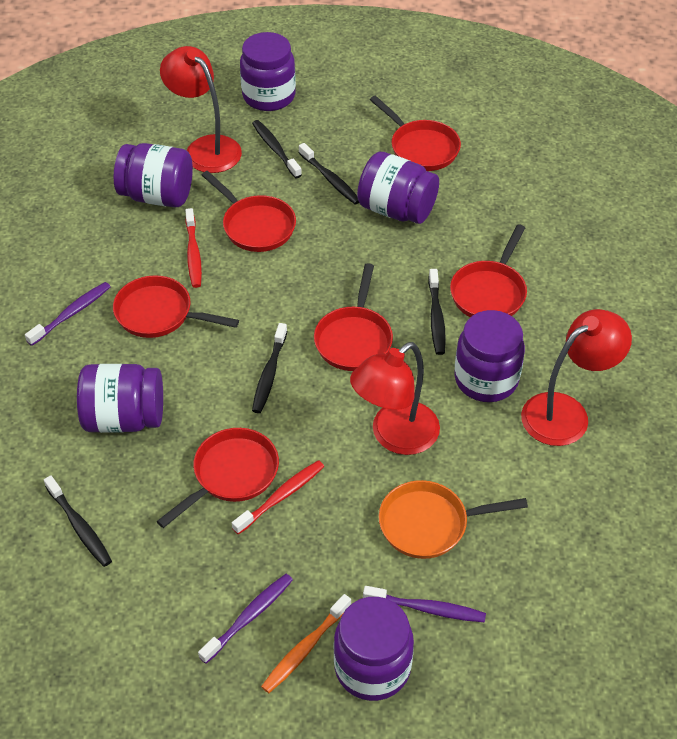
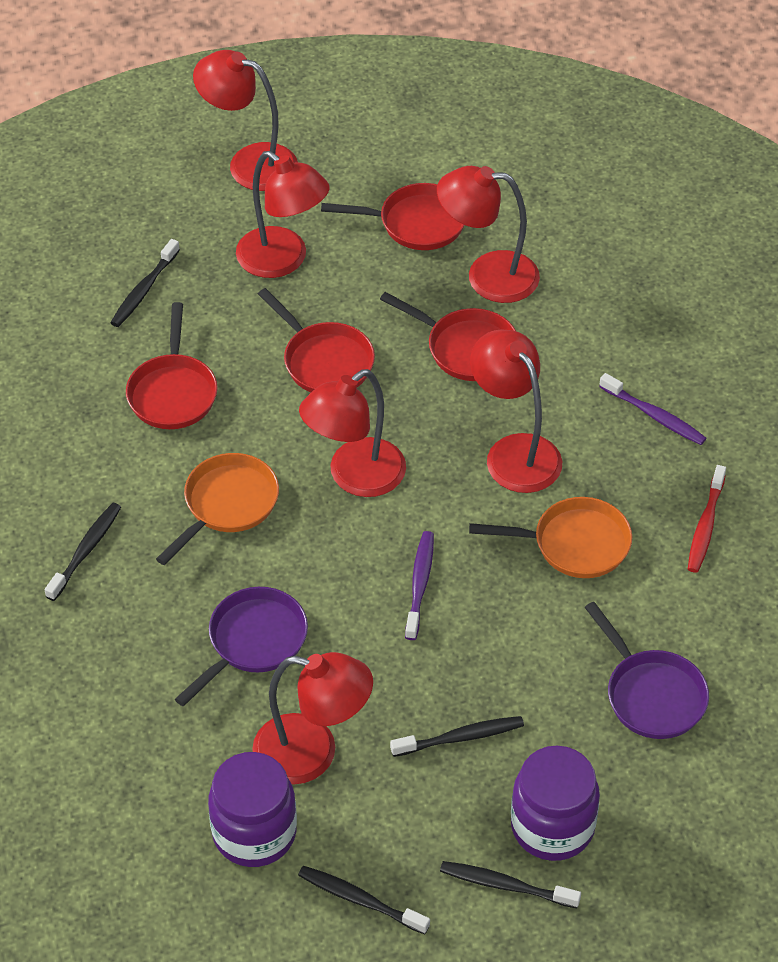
orange pan: [379,480,528,559] = 1 -> [156,453,279,565] [469,497,632,578] = 2
orange toothbrush: [261,594,351,693] = 1 -> none = 0
purple jar: [77,364,163,433] [114,143,193,207] [240,32,296,111] [334,597,414,701] [357,152,439,224] [454,310,525,402] = 6 -> [208,752,297,867] [511,746,600,861] = 2
purple pan: none = 0 -> [175,587,308,706] [584,602,709,739] = 2
purple toothbrush: [25,282,111,346] [198,574,293,664] [363,586,486,622] = 3 -> [405,531,434,640] [599,373,706,445] = 2
red lamp: [160,46,242,173] [350,342,440,455] [521,309,632,446] = 3 -> [193,50,298,191] [236,151,330,278] [252,652,373,785] [299,369,406,497] [437,166,540,303] [470,329,562,493] = 6
red pan: [113,275,239,338] [156,428,279,528] [202,171,296,252] [314,263,393,371] [370,96,461,171] [450,224,527,317] = 6 -> [126,302,217,429] [258,288,375,392] [321,183,465,250] [380,292,516,381] = 4
red toothbrush: [185,208,202,288] [232,460,324,534] = 2 -> [688,465,726,573] = 1

